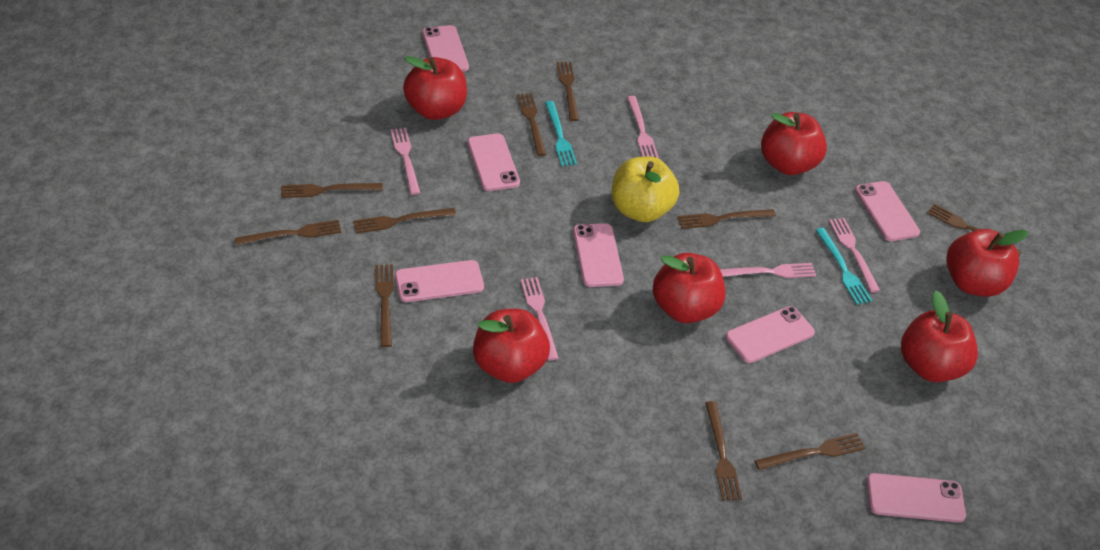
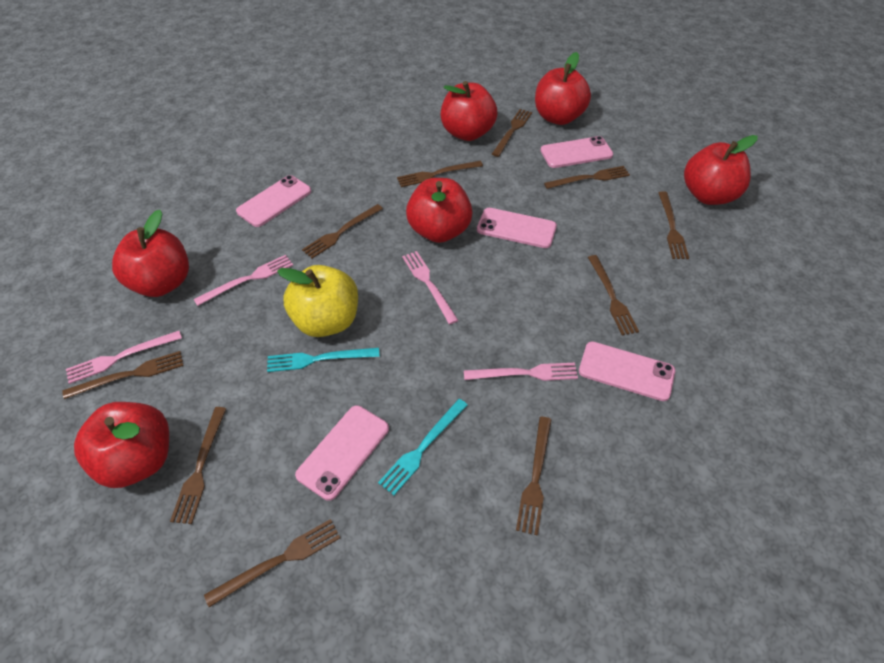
pink fork: [390,128,420,195] [521,277,559,361] [627,96,659,159] [720,263,816,278] [829,218,880,292] = 5 -> [66,331,182,384] [194,255,293,306] [402,251,458,324] [464,363,578,381] = 4
pink phone: [395,260,484,302] [422,25,469,72] [468,133,520,191] [573,223,624,287] [726,306,815,363] [855,181,920,241] [867,473,966,523] = 7 -> [236,175,311,227] [295,405,389,501] [477,208,557,248] [540,136,613,168] [579,342,675,401] = 5

